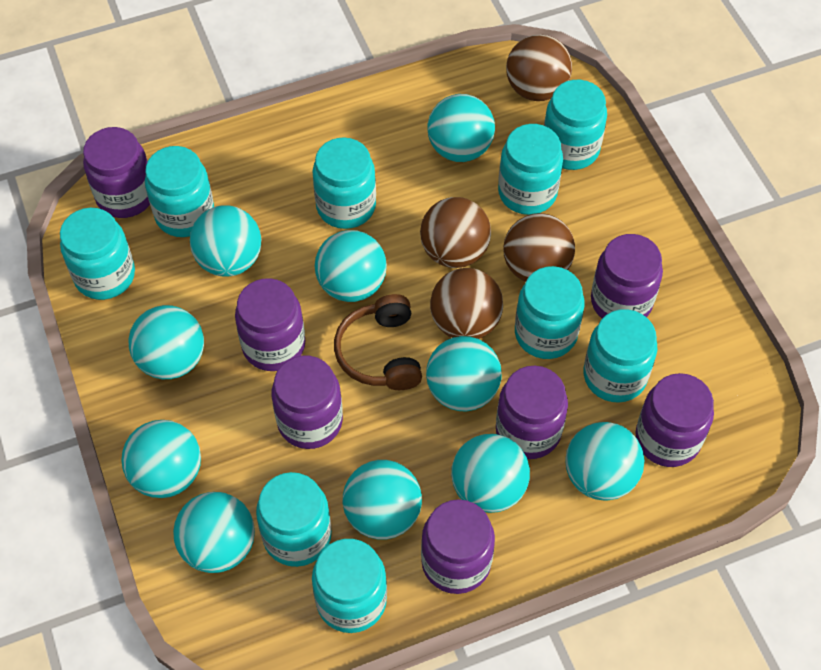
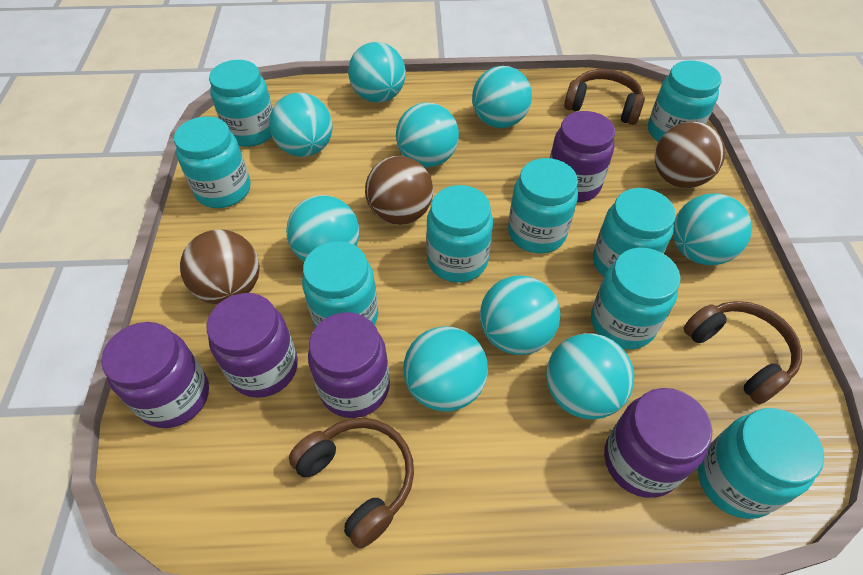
brown ball: [420,197,491,268] [430,268,503,339] [503,213,575,282] [506,34,572,101] = 4 -> [180,229,260,305] [365,156,433,225] [655,122,725,188] = 3
brown headphones: [334,294,422,390] = 1 -> [289,418,414,549] [564,69,645,125] [684,301,802,404] = 3
purple jar: [83,127,150,218] [235,278,305,371] [272,356,343,449] [421,499,495,594] [496,366,568,459] [591,234,663,318] [635,373,714,467] = 7 -> [101,322,209,428] [206,293,298,398] [308,312,390,418] [550,111,615,202] [604,388,712,498] = 5
turquoise ball: [121,420,201,498] [129,305,204,379] [173,492,255,573] [190,205,261,277] [315,230,387,302] [343,460,422,539] [426,336,502,411] [428,94,495,162] [451,434,530,513] [565,422,644,501] = 10 -> [269,93,333,157] [286,195,360,262] [348,42,406,103] [396,103,459,167] [403,326,488,412] [472,66,532,128] [480,275,560,355] [546,333,634,419] [673,193,752,265] = 9

